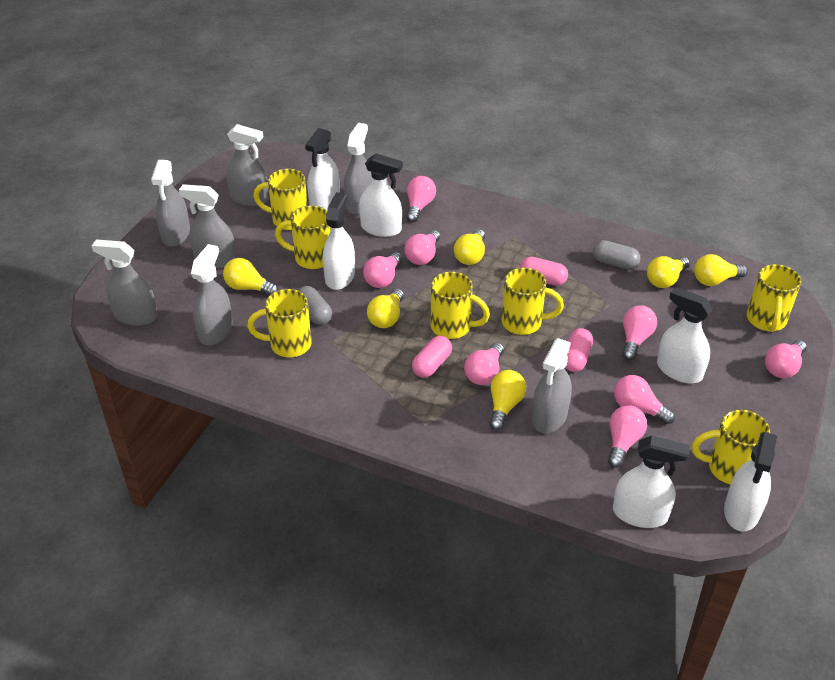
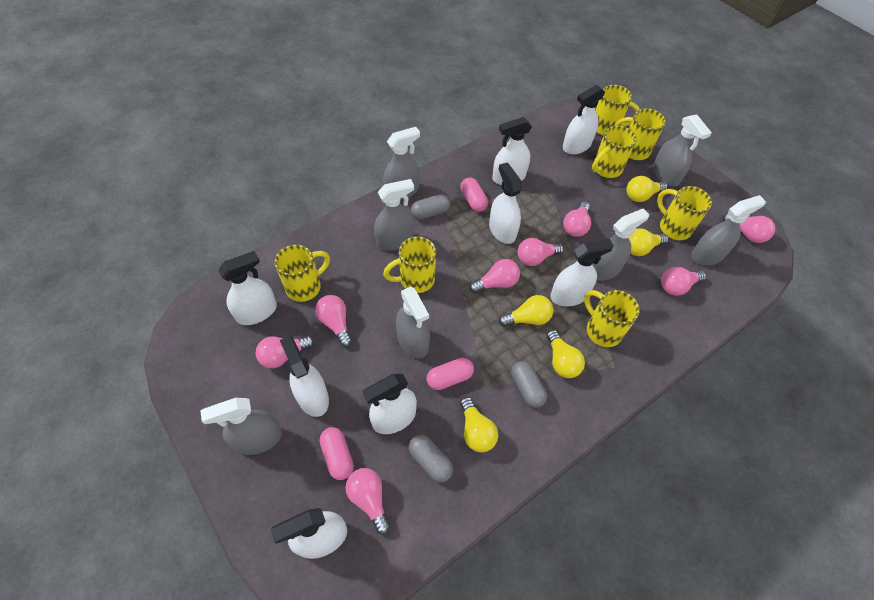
grey capsule: [298,286,332,325] [593,240,641,270] = 2 -> [409,435,453,482] [411,194,450,220] [511,361,547,408] = 3
white spray bottle: [305,128,340,210] [323,192,355,290] [359,153,403,237] [613,435,690,528] [657,287,713,384] [724,432,777,531] = 6 -> [218,251,277,325] [271,508,347,559] [280,336,329,417] [362,374,417,434] [489,163,522,244] [492,117,532,185] [550,239,614,306] [563,85,605,154] = 8
yellow light bulb: [223,258,278,295] [367,289,404,328] [454,229,485,265] [489,370,526,430] [647,256,690,288] [694,254,748,286] = 6 -> [460,397,498,452] [499,295,553,327] [547,330,585,378] [626,176,668,202] [629,228,669,256] = 5

